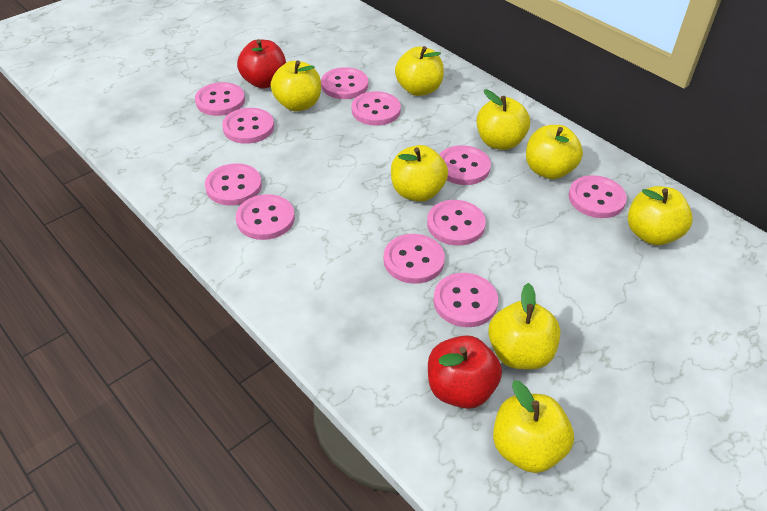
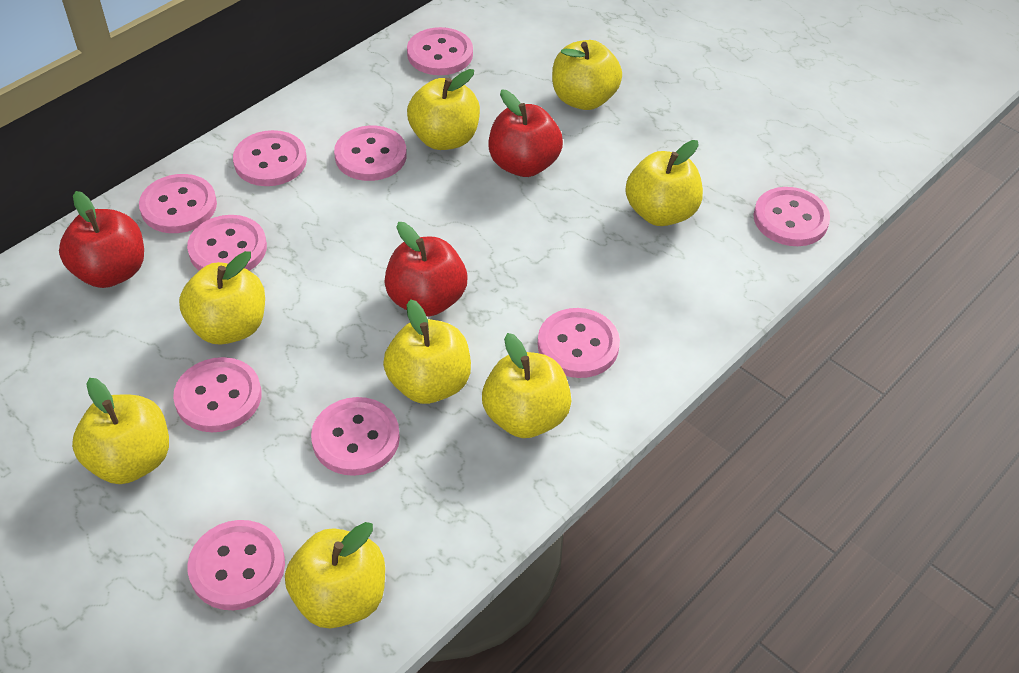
pink button: [195,82,245,116] [205,163,262,205] [222,108,274,144] [236,194,295,240] [321,67,368,99] [351,91,401,126] [384,234,445,284] [427,200,486,246] [433,273,498,327] [439,145,491,185] [569,175,627,218] = 11 -> [139,174,217,233] [173,357,262,432] [187,215,267,271] [187,520,285,610] [233,130,307,186] [311,397,400,476] [334,126,407,181] [407,27,473,75] [538,308,620,378] [753,187,830,246] = 10
red apple: [237,39,286,89] [428,335,502,409] = 2 -> [59,191,144,288] [384,222,467,316] [488,89,563,177] = 3

